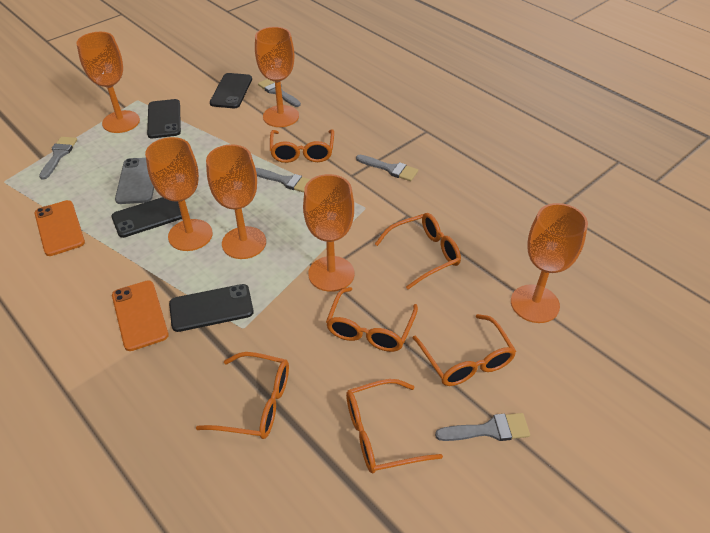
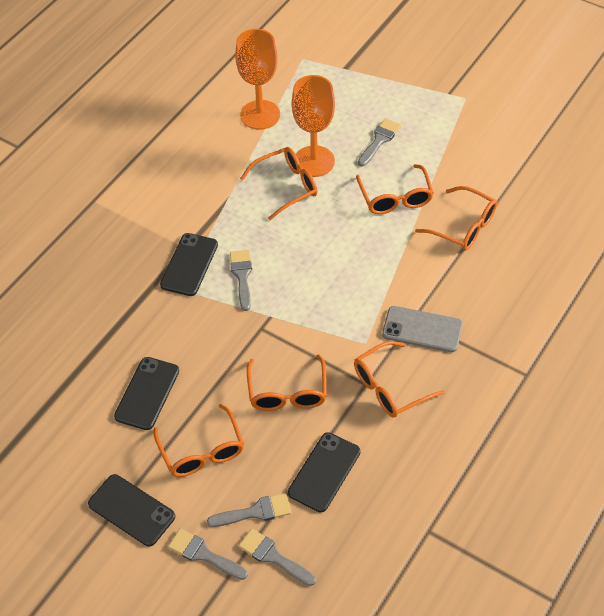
orange goblet: [76,32,140,133] [145,137,213,251] [206,144,266,259] [255,27,299,127] [303,174,354,292] [511,203,588,323] = 6 -> [235,29,280,130] [292,75,335,177] = 2
orange phone: [35,200,85,256] [112,281,169,351] = 2 -> none = 0

